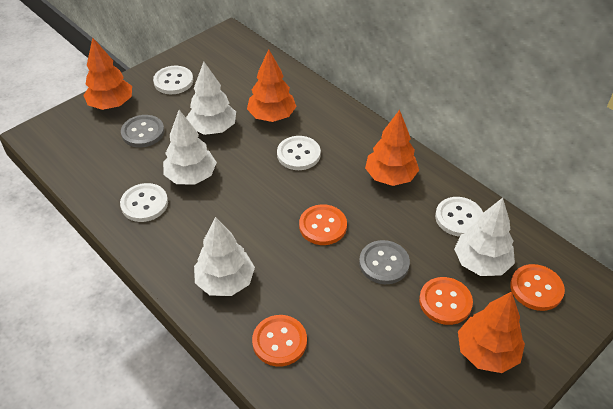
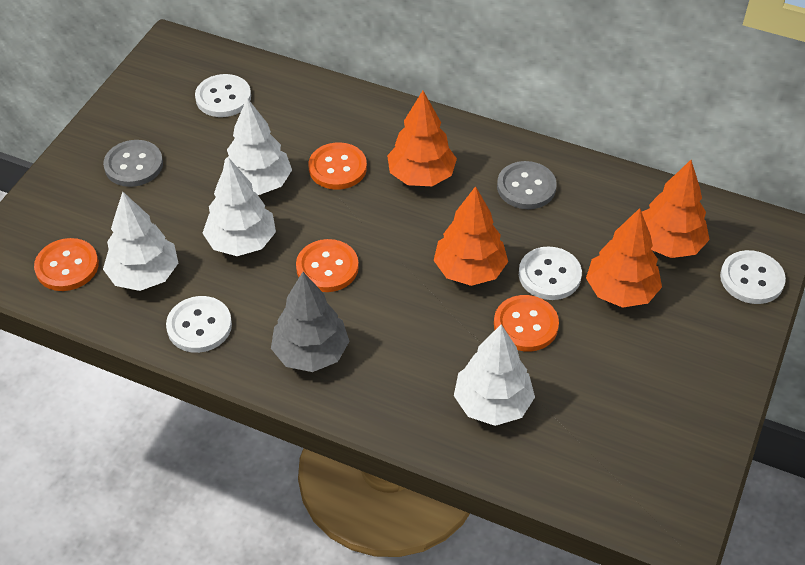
grey tree: none = 0 -> [271,272,349,372] = 1

